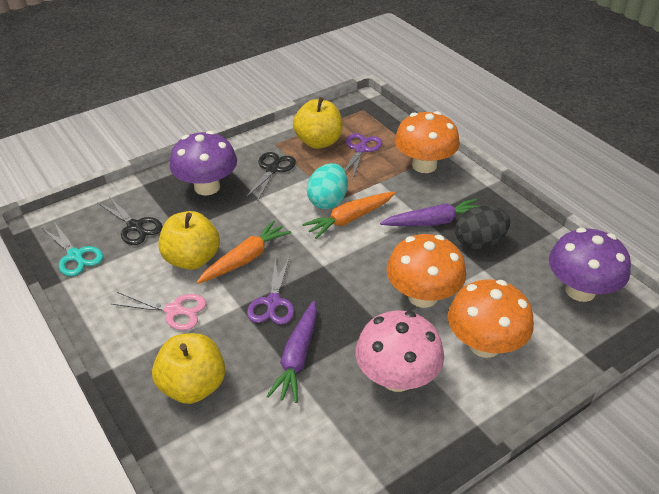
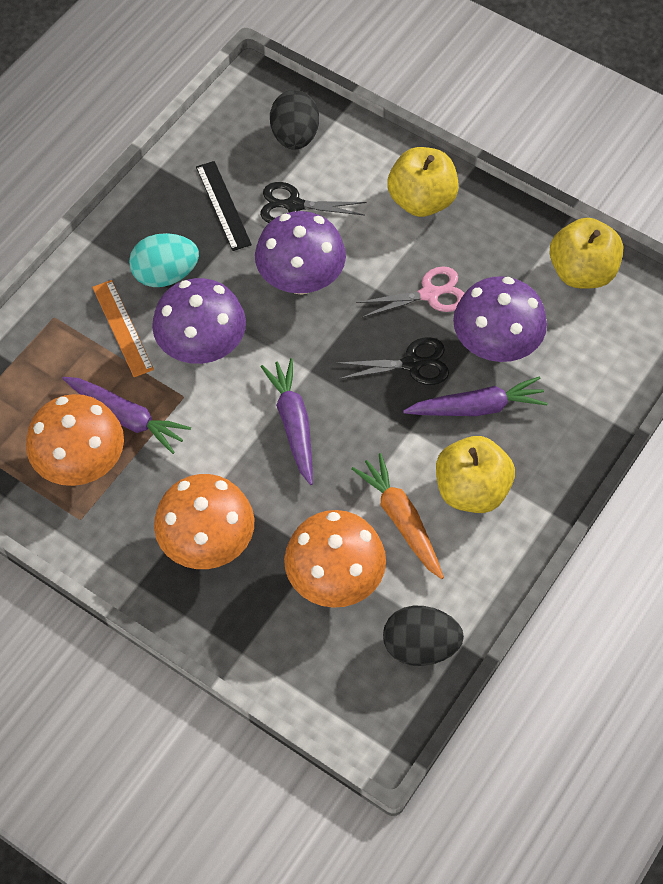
black egg: [455,206,510,249] = 1 -> [270,90,319,150] [383,606,464,666] = 2
black ruler: none = 0 -> [196,161,252,251] = 1
orange carrot: [197,220,291,284] [302,192,395,239] = 2 -> [351,453,444,579] = 1
orange ruler: none = 0 -> [92,280,154,377] = 1
pink mushroom: [356,311,444,392] = 1 -> none = 0
purple carrot: [266,301,317,403] [380,199,479,226] = 2 -> [62,377,191,454] [260,358,313,485] [403,376,548,416] = 3
purple mushroom: [170,131,237,196] [549,228,631,302] = 2 -> [152,278,246,364] [255,211,346,294] [453,276,547,362] = 3
purple scissors: [247,256,294,325] [345,133,382,180] = 2 -> none = 0
turquoise scissors: [42,222,103,276] = 1 -> none = 0

